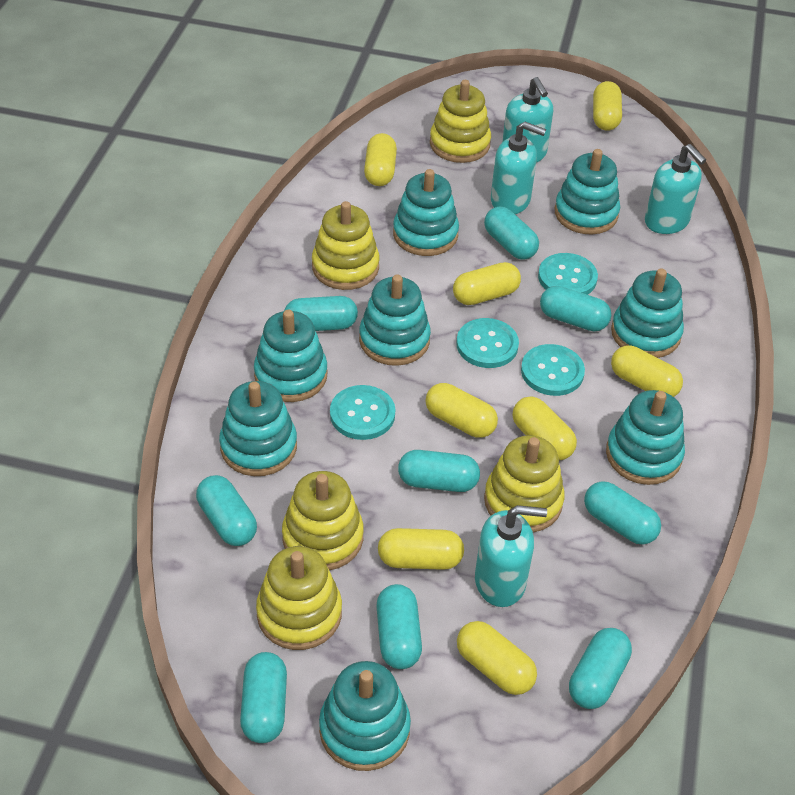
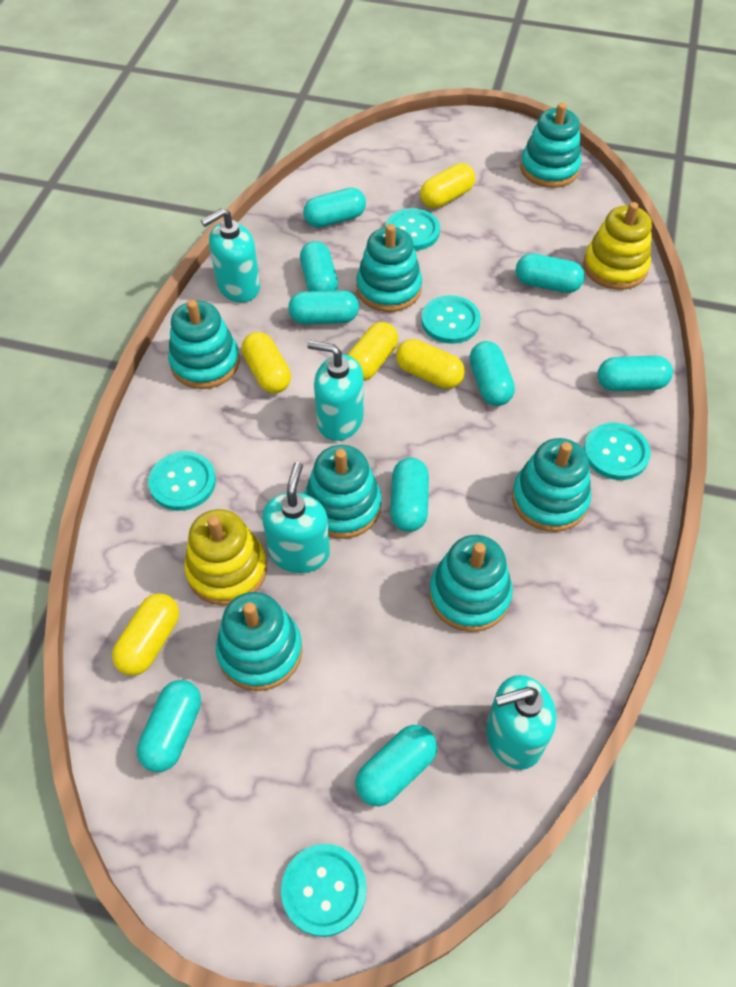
turquoise button: [330,385,395,440] [456,318,519,368] [521,344,585,396] [538,253,598,295] = 4 -> [148,451,216,511] [281,844,366,937] [385,208,440,251] [421,295,481,344] [584,423,651,480] = 5
turquoise stacking toy: [219,381,297,476] [254,310,328,402] [319,661,411,771] [359,275,431,366] [393,169,459,256] [555,149,620,235] [606,390,685,485] [611,269,684,358] = 8 -> [168,300,240,389] [216,592,302,691] [304,445,382,539] [356,224,422,312] [429,535,513,632] [512,438,591,532] [520,103,582,188] = 7
yellow capsule: [364,133,397,186] [378,528,464,570] [426,383,498,438] [453,262,521,305] [457,621,537,695] [513,396,577,460] [593,81,622,131] [611,345,683,397] = 8 -> [112,593,179,676] [241,332,291,393] [347,322,398,381] [396,339,465,389] [420,163,475,208] = 5
yellow stacking toy: [256,546,342,650] [282,471,364,570] [312,201,379,290] [430,80,491,163] [484,435,565,532] = 5 -> [184,509,267,606] [583,202,652,290] = 2

